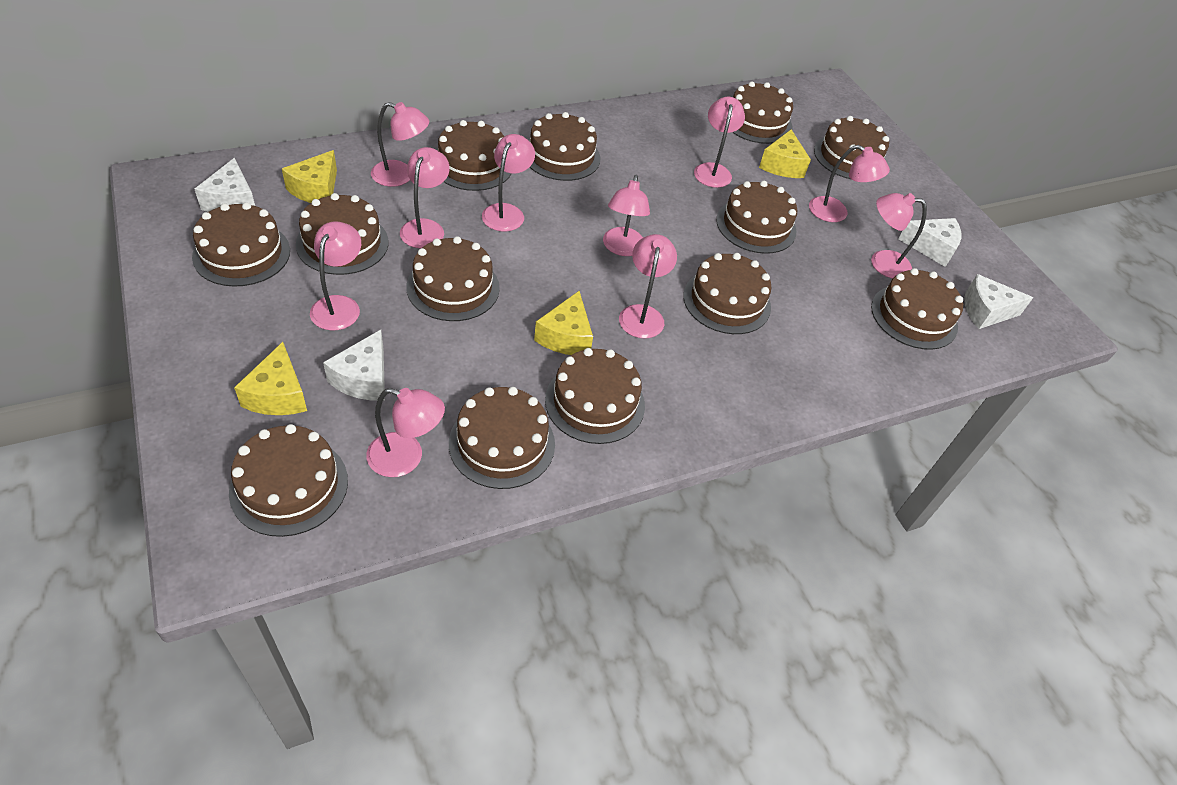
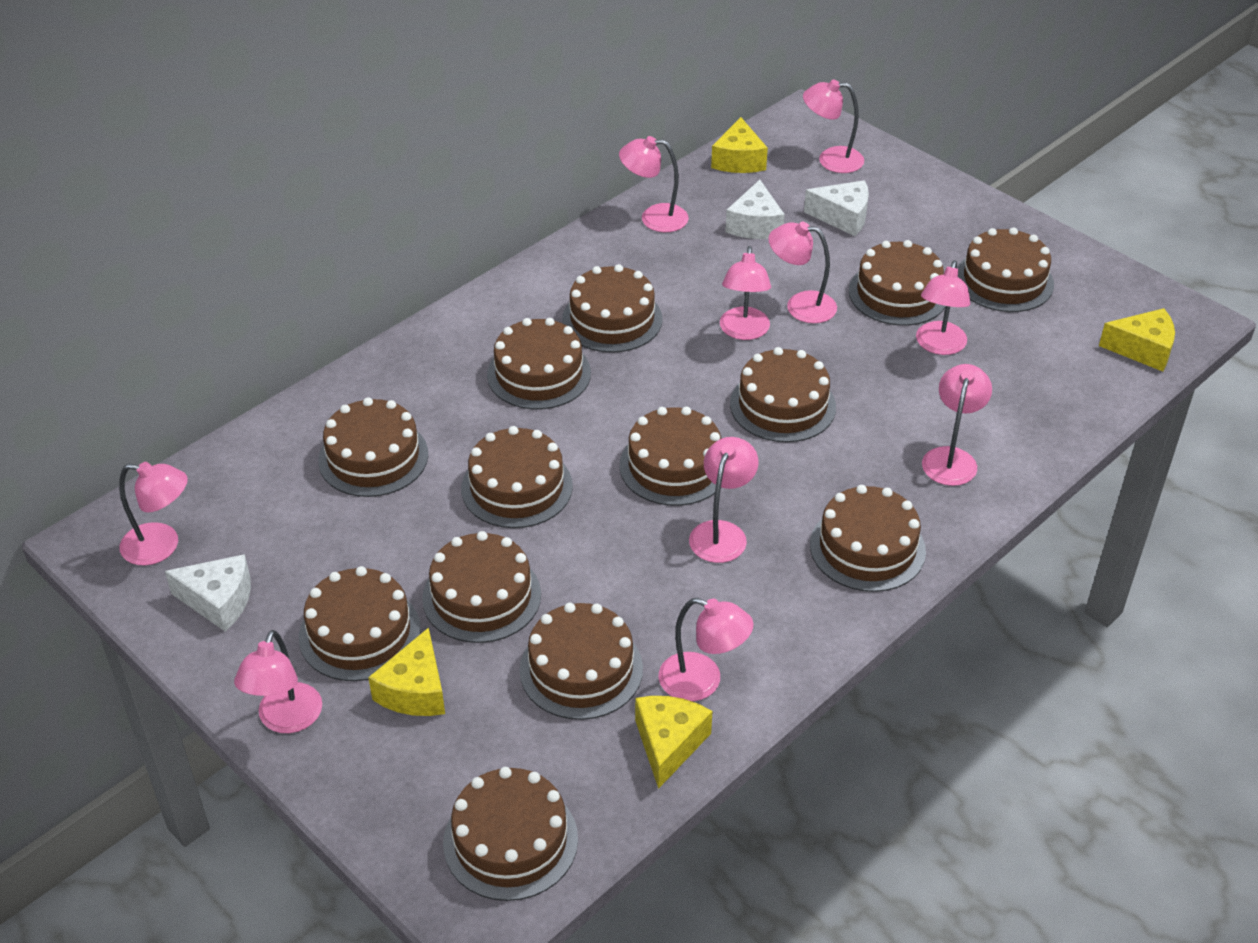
white cheese: [195,158,255,212] [323,330,385,401] [899,218,961,267] [964,274,1033,329] = 4 -> [165,554,251,631] [725,180,785,239] [804,180,869,236] = 3

